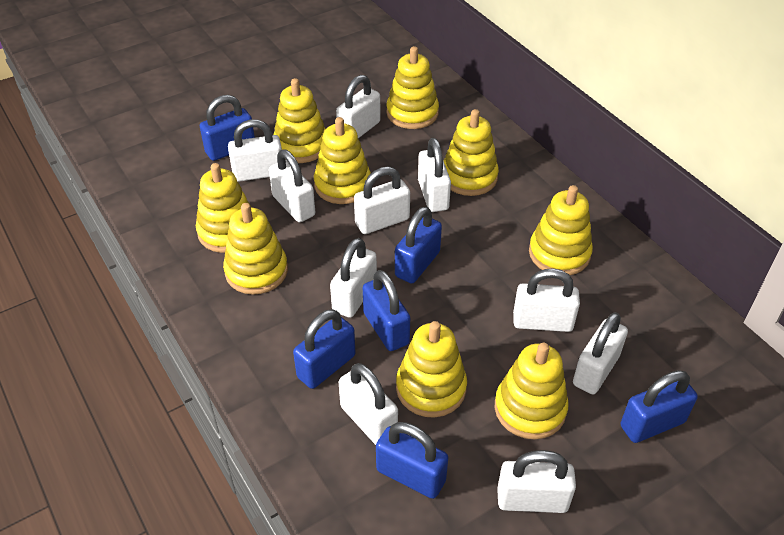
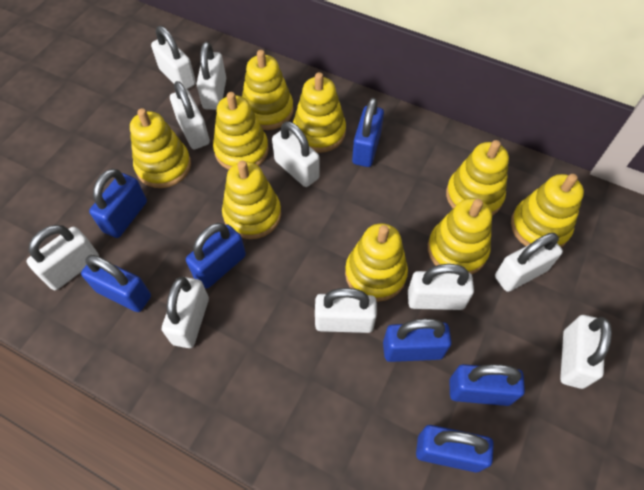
blue padlock: [200,95,255,161] [293,309,355,389] [363,270,410,351] [376,422,448,499] [395,207,442,284] [621,370,698,443] = 6 -> [81,255,151,312] [89,169,147,238] [186,223,246,289] [352,98,384,167] [383,319,452,362] [416,425,494,473] [449,364,525,406] = 7

